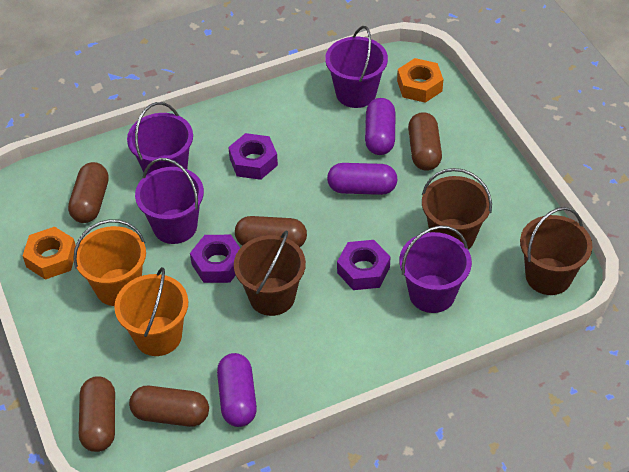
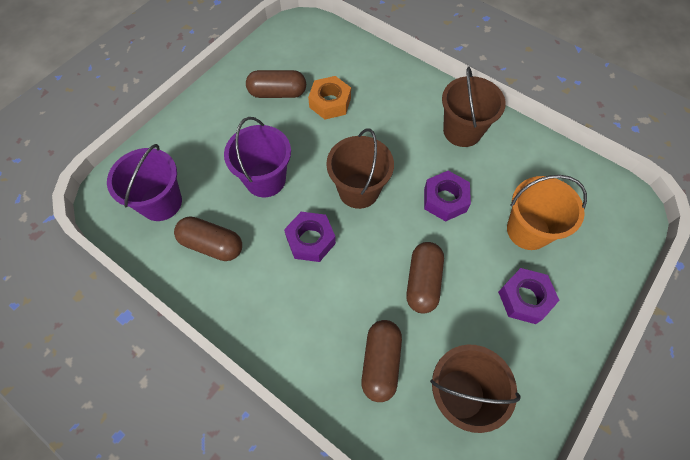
brown capsule: [68,162,109,223] [79,376,115,452] [129,386,209,427] [235,216,307,247] [408,112,442,171] = 5 -> [174,217,242,261] [246,70,306,98] [361,320,402,402] [406,242,444,314] = 4
orange bucket: [73,219,146,306] [114,267,188,356] = 2 -> [507,175,587,250] = 1
orange nut: [23,227,76,280] [397,58,443,103] = 2 -> [308,76,351,119] = 1
purple bucket: [127,102,193,175] [135,158,204,244] [325,26,388,108] [399,226,472,313] = 4 -> [107,144,182,221] [224,117,291,197] = 2
purple capsule: [217,353,257,427] [327,163,398,195] [365,98,396,155] = 3 -> none = 0

